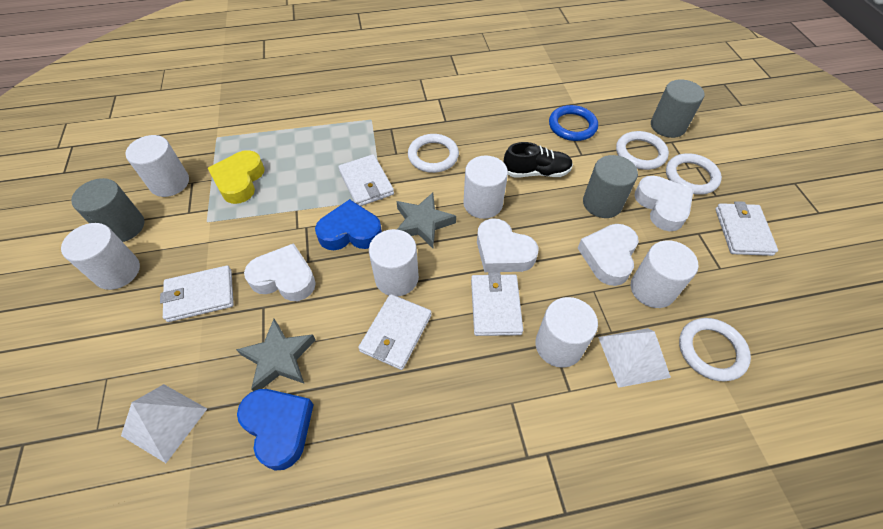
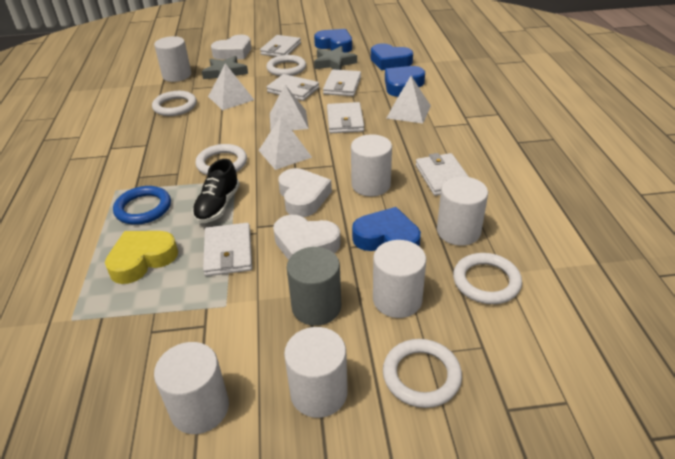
blue heart: [237,389,313,470] [315,199,382,250] = 2 -> [314,29,352,53] [352,207,421,251] [371,43,413,70] [385,66,425,97] = 4
grey cylinder: [71,178,144,242] [583,155,638,218] [651,79,704,138] = 3 -> [287,247,341,326] = 1
white heart: [244,243,316,301] [477,218,538,272] [578,224,639,286] [635,176,694,231] = 4 -> [211,34,251,59] [273,215,341,260] [278,168,332,217] = 3
white pyramid: [121,384,207,463] [598,328,671,388] = 2 -> [208,64,254,110] [258,116,312,170] [270,85,309,131] [387,76,431,124] = 4
white ring: [408,134,459,173] [616,131,669,170] [666,153,722,195] [679,318,751,381] = 4 -> [152,91,197,116] [195,144,247,175] [266,55,306,76] [383,339,462,408] [453,253,522,304] = 5
white wallet: [160,265,234,322] [338,154,394,206] [358,294,432,370] [471,272,523,336] [715,201,778,256] = 5 -> [203,223,252,276] [260,35,301,57] [267,74,319,101] [323,69,361,96] [327,102,364,133] [416,153,469,196] = 6

